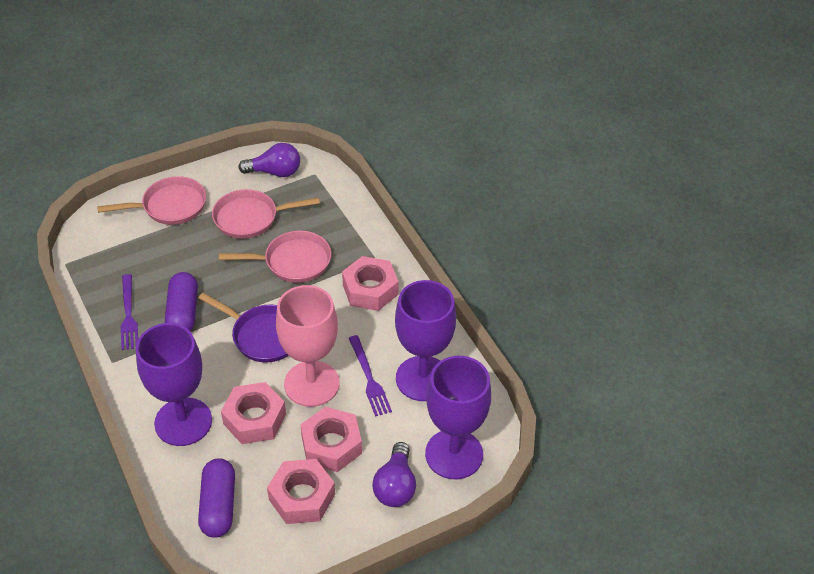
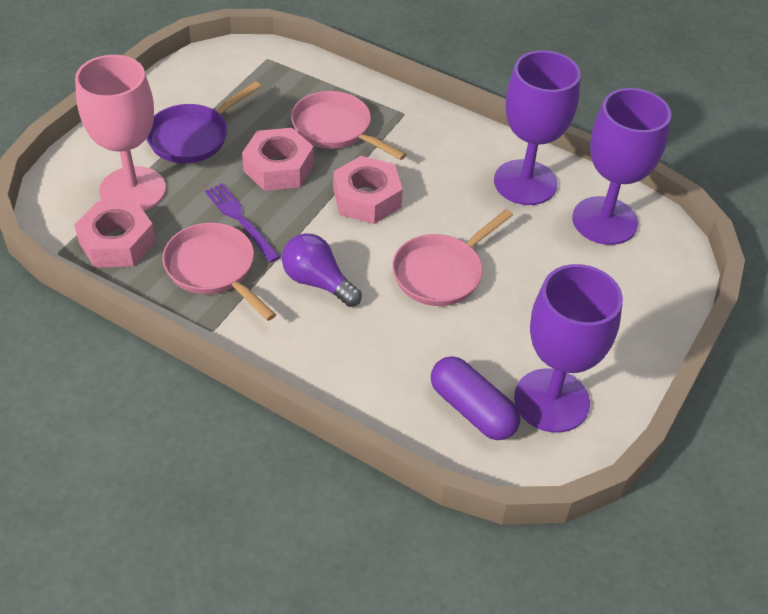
pink nut: [221,382,286,444] [267,459,335,524] [300,407,362,472] [342,256,399,311] = 4 -> [74,200,156,267] [242,128,314,191] [333,156,403,224] = 3
purple capsule: [165,272,198,331] [198,458,235,538] = 2 -> [431,356,520,440] = 1
purple fork: [121,274,138,350] [349,335,392,417] = 2 -> [205,183,280,263] = 1
purple light bulb: [238,143,300,177] [372,442,416,507] = 2 -> [282,233,362,307] = 1

